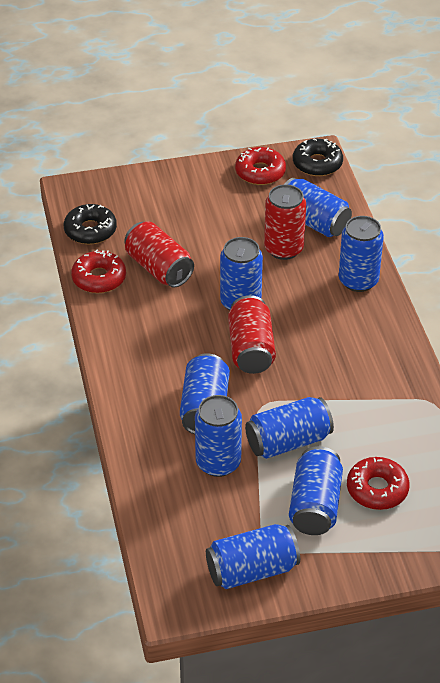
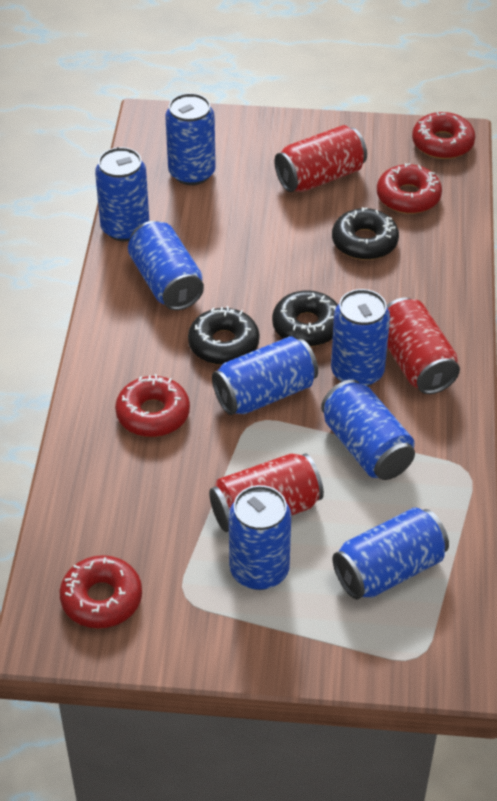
black donut: [64,204,117,245] [293,138,343,176] = 2 -> [188,306,260,365] [272,290,338,346] [332,207,399,260] = 3
red donut: [71,250,126,293] [235,147,286,185] [347,457,410,510] = 3 -> [60,555,142,628] [115,374,190,437] [377,163,442,214] [412,112,476,159] = 4

